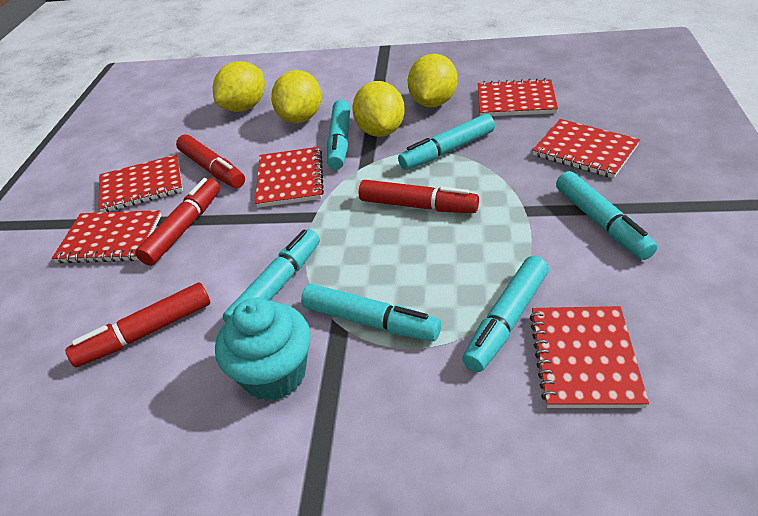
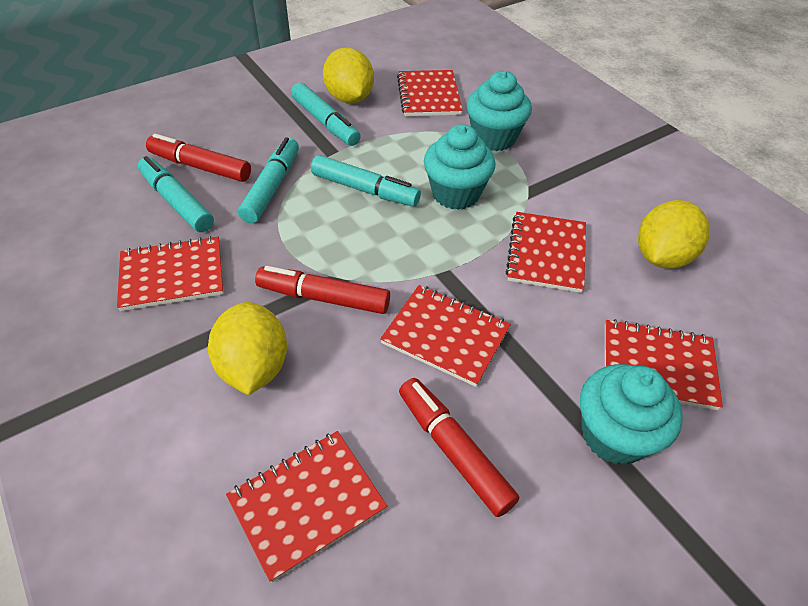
red marker: [65,283,210,368] [135,178,220,266] [176,134,245,188] [359,180,479,213] = 4 -> [146,134,251,182] [255,266,390,314] [399,378,519,517] = 3
turquoise cupcake: [215,298,311,401] = 1 -> [424,124,496,210] [467,71,532,151] [580,364,683,465] = 3
turquoise marker: [223,229,320,323] [301,284,441,341] [327,100,350,170] [398,114,495,170] [462,256,549,372] [556,171,657,260] = 6 -> [138,156,214,232] [238,137,299,223] [291,83,361,146] [311,155,421,207] = 4
yellow lemon: [213,61,265,112] [271,70,322,123] [352,81,405,137] [408,54,458,107] = 4 -> [208,302,287,395] [323,48,374,104] [638,200,710,269] = 3

